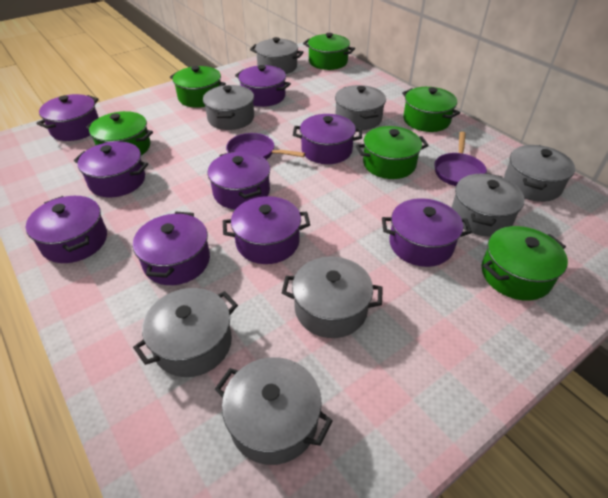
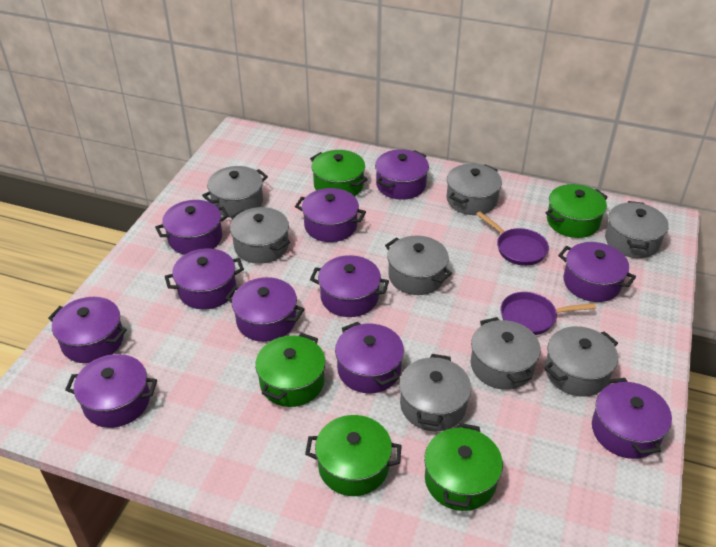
green pot: [86,111,153,155] [170,66,226,108] [303,33,355,70] [356,126,429,179] [402,87,460,132] [482,226,568,301] = 6 -> [255,333,326,407] [305,415,402,496] [310,150,368,196] [424,423,503,511] [546,184,608,238] = 5
purple pot: [26,196,107,263] [36,94,99,141] [74,141,148,197] [133,212,210,285] [208,151,270,210] [223,196,310,264] [235,65,291,107] [293,114,362,164] [382,198,472,267] = 9 -> [48,297,127,363] [65,354,157,428] [155,200,229,255] [165,248,244,310] [226,277,304,342] [295,188,366,242] [310,255,389,317] [335,322,404,393] [375,149,429,200] [558,242,636,302] [592,378,672,459] = 11

